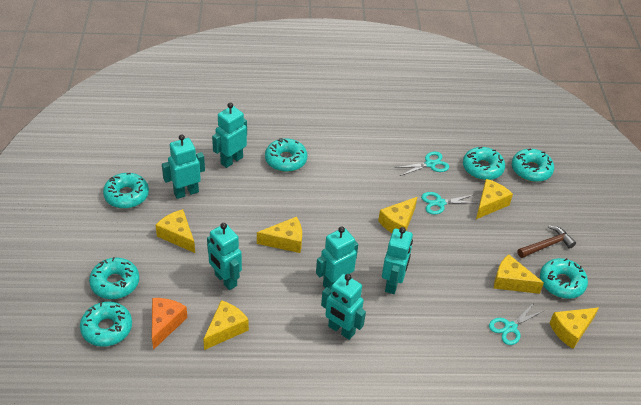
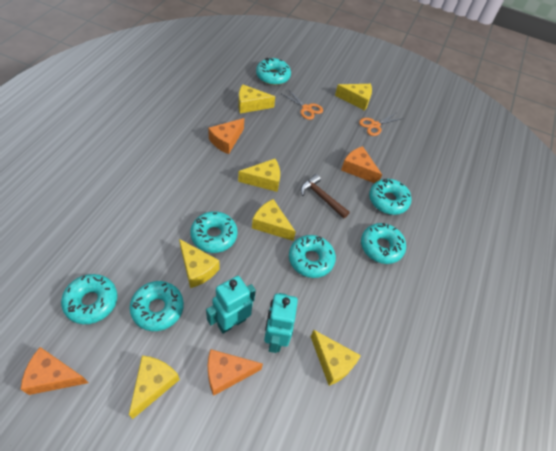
orange cheese: [152,298,188,350] = 1 -> [20,347,89,395] [208,118,244,154] [208,349,263,396] [341,146,382,183] = 4
orange scissors: none = 0 -> [282,89,323,120] [359,113,403,136] = 2
turquoise robot: [162,134,205,199] [207,223,242,290] [212,103,247,168] [316,226,358,289] [321,274,366,340] [382,227,413,294] = 6 -> [206,276,256,334] [264,293,298,353] = 2
turquoise scissors: [395,152,449,176] [421,192,478,215] [489,302,545,345] = 3 -> none = 0

